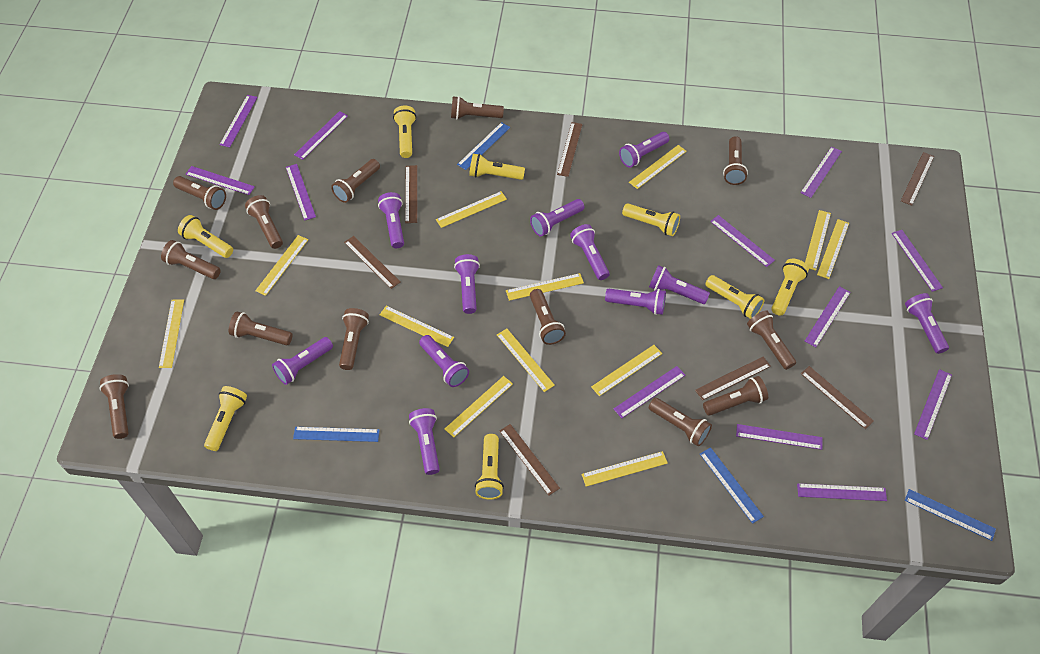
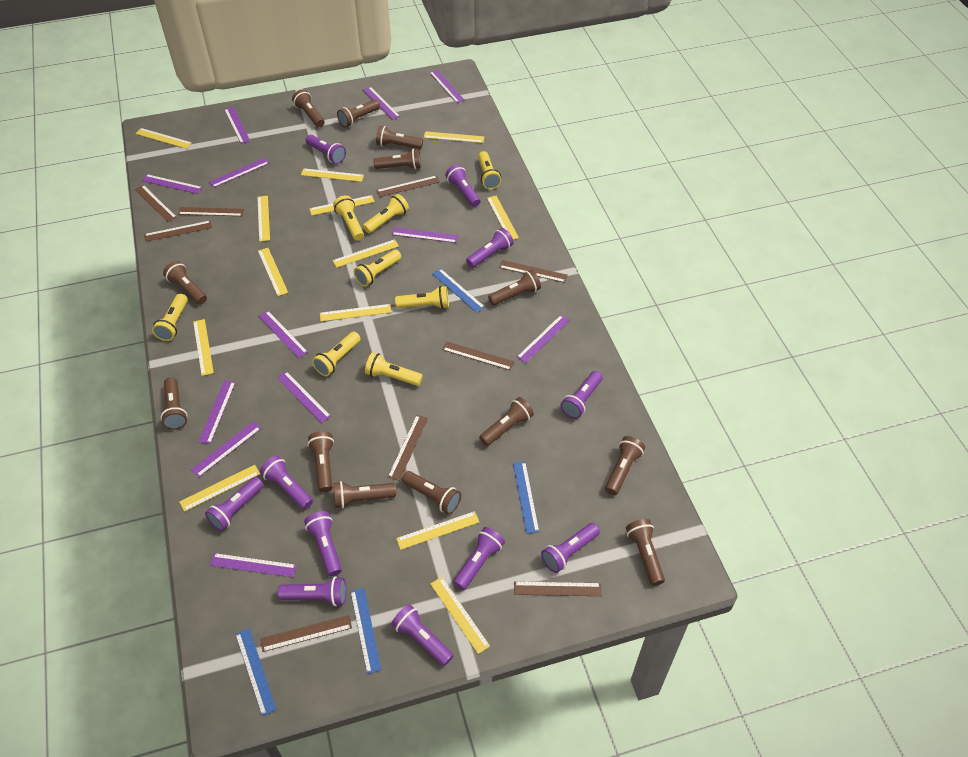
brown ruler: [344,236,401,289] [405,165,417,223] [499,424,560,496] [557,122,583,177] [695,356,771,400] [801,366,874,429] [901,152,934,206] = 7 -> [135,185,177,222] [144,221,212,242] [178,207,244,216] [260,615,352,652] [377,176,440,197] [388,415,428,481] [442,341,515,371] [499,260,568,283] [514,581,602,596] = 9
yellow ruler: [159,299,184,368] [255,235,308,296] [380,306,454,347] [436,191,507,228] [445,376,513,438] [497,329,555,392] [506,273,584,301] [581,451,668,487] [591,345,662,396] [629,145,687,189] [805,210,831,271] [817,219,849,279] = 12 -> [135,128,192,149] [179,465,260,512] [193,319,214,376] [257,196,270,242] [258,248,288,296] [301,168,364,182] [309,195,375,216] [320,304,391,322] [332,239,399,268] [396,511,479,550] [424,131,484,143] [431,577,490,654] [487,196,519,240] = 13

